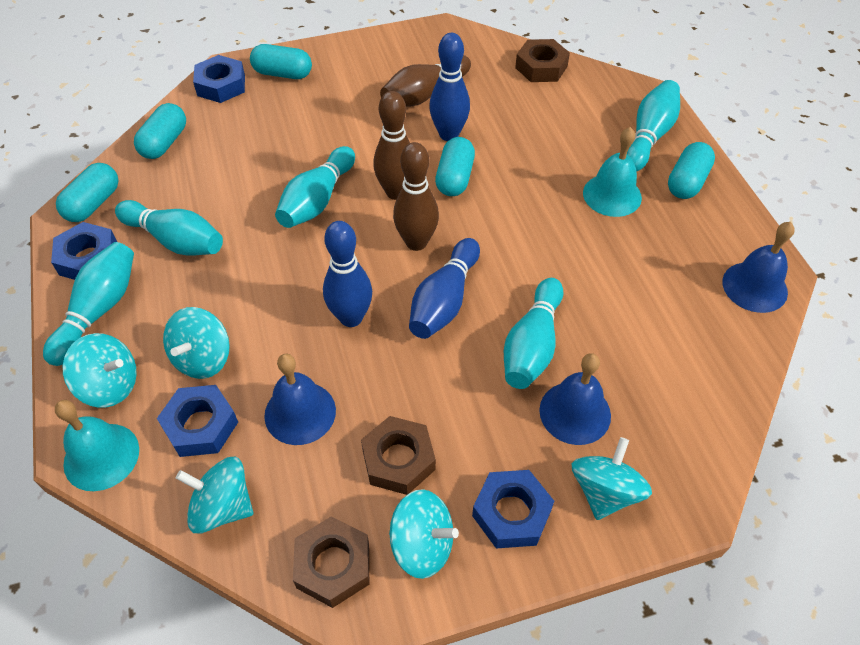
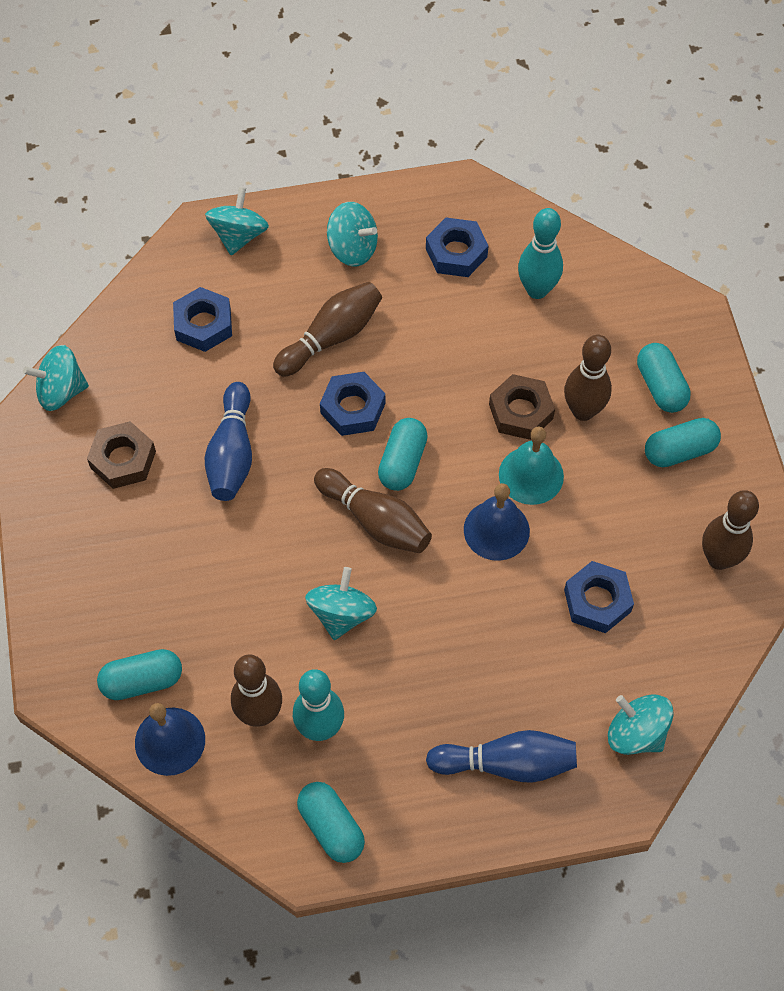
blue bell: [264,354,336,445] [539,353,611,445] [722,222,795,313] = 3 -> [135,703,205,776] [464,483,530,561] = 2
blue bowling pin: [323,221,372,327] [409,238,480,339] [429,33,470,141] = 3 -> [204,382,252,501] [426,730,577,783] = 2
brown bowling pin: [373,91,410,200] [380,55,471,107] [393,142,439,251] = 3 -> [231,655,282,727] [273,282,382,377] [314,468,432,553] [564,335,612,421] [702,490,759,570] = 5
brown nut: [293,516,369,608] [361,416,436,495] [515,39,570,82] = 3 -> [87,421,156,489] [489,374,555,440] = 2
turquoise bell: [55,400,139,491] [583,127,642,217] = 2 -> [499,427,564,505] = 1
turquoise bowling pin: [43,242,134,366] [115,200,223,256] [275,146,355,228] [504,278,564,389] [627,80,680,172] = 5 -> [293,669,344,741] [518,208,563,299] = 2

